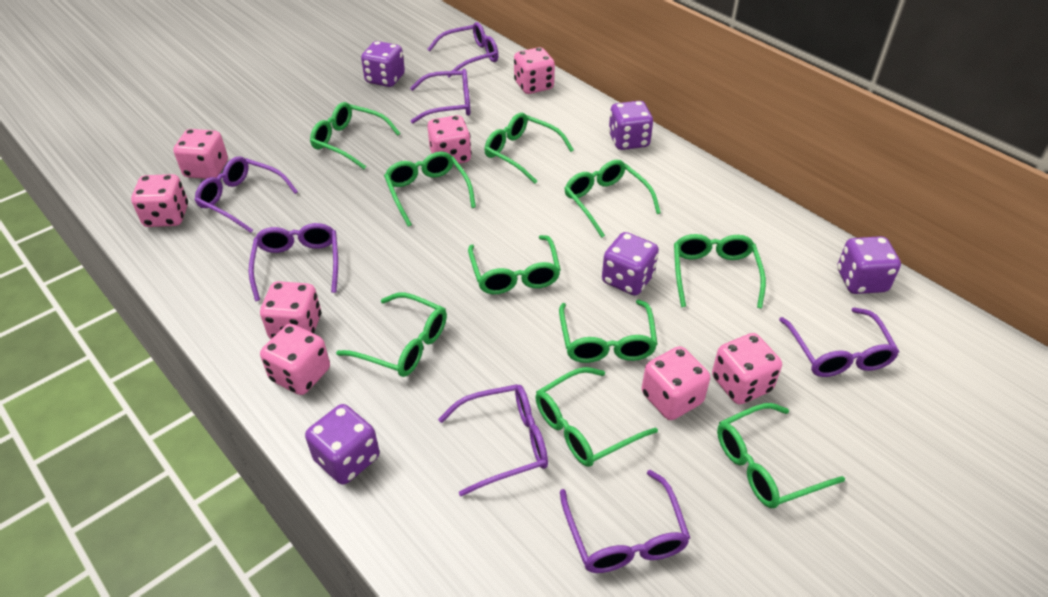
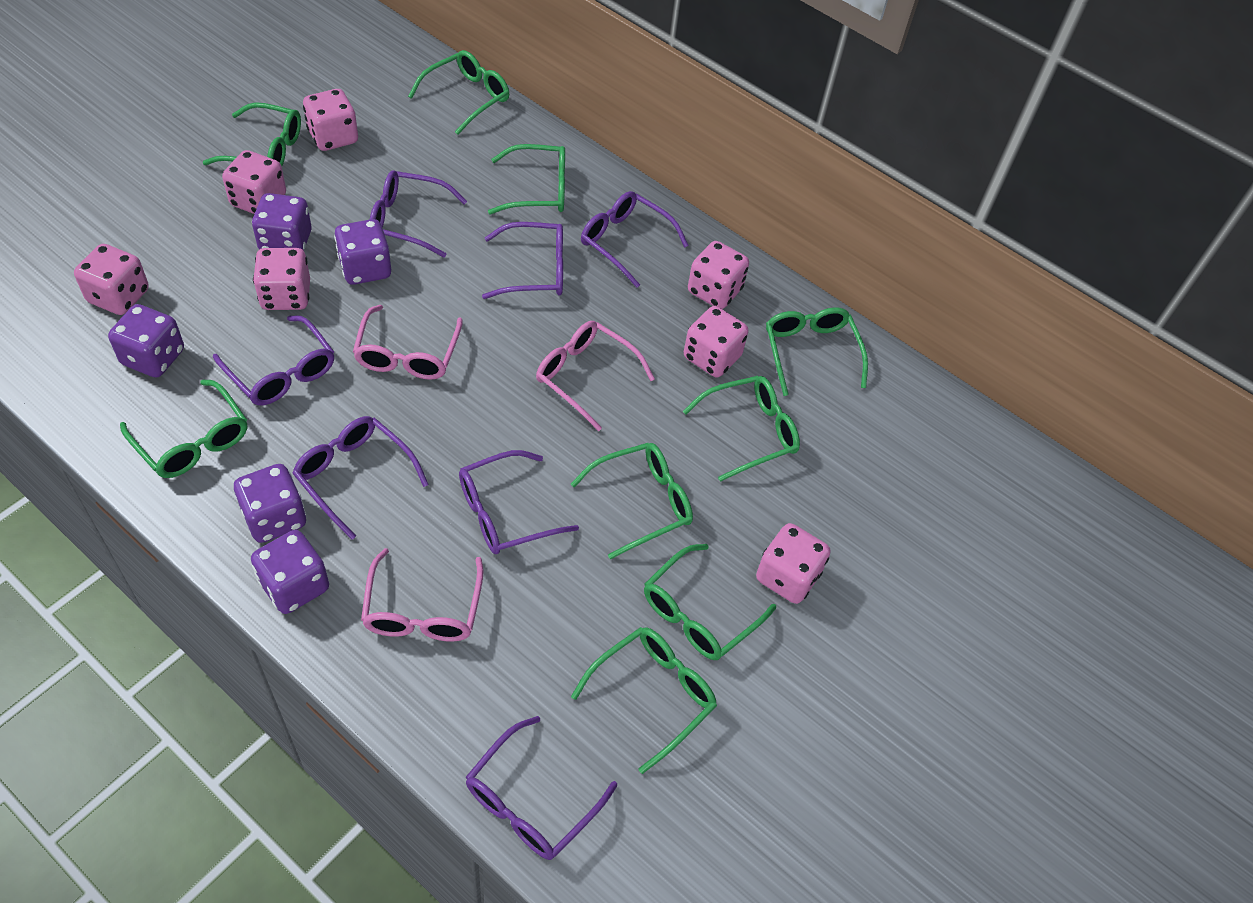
green glasses: [310,102,400,169] [336,293,447,377] [384,152,476,227] [468,235,561,294] [484,112,574,184] [535,367,658,467] [559,300,658,363] [564,160,661,238] [674,234,766,308] [717,403,845,508] = 10 -> [120,379,247,478] [203,102,301,166] [408,50,509,135] [488,144,565,215] [571,443,693,559] [571,627,717,774] [644,544,776,660] [683,376,800,482] [766,308,868,396] = 9
pink dice: [131,174,188,227] [173,129,228,179] [260,281,321,339] [260,324,330,395] [427,115,471,165] [514,47,555,94] [642,346,710,420] [712,333,782,404] = 8 -> [74,244,149,315] [222,150,286,214] [253,248,310,310] [303,89,358,151] [684,306,749,377] [688,241,749,309] [756,523,830,604] = 7
pink glasses: none = 0 -> [353,305,463,380] [361,548,484,642] [536,321,655,431] = 3

